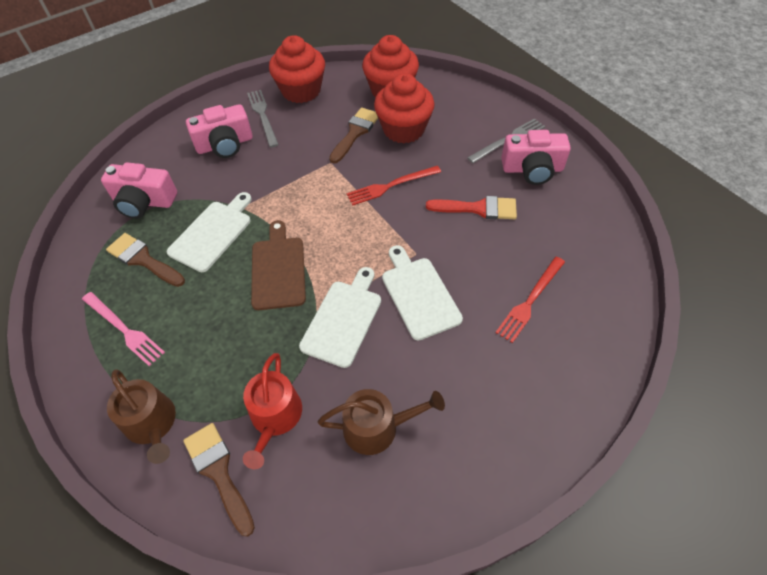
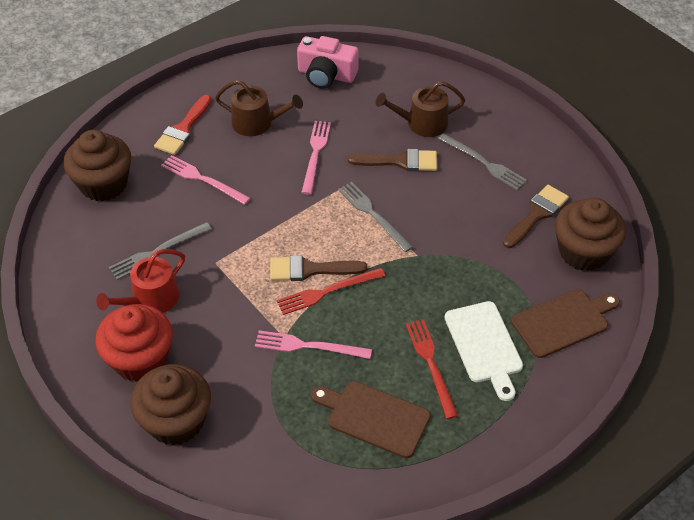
brown cupcake: none = 0 -> [64,130,131,201] [130,364,211,446] [555,197,626,271] = 3
brown cutting board: [251,220,306,310] = 1 -> [311,381,431,458] [511,289,620,358] = 2
grey fork: [247,90,279,148] [467,118,545,163] = 2 -> [109,222,212,280] [338,182,413,252] [438,133,527,190] = 3
pink camera: [101,163,177,219] [186,104,253,158] [501,130,571,185] = 3 -> [297,36,359,89] = 1
pink fork: [82,292,165,366] = 1 -> [161,155,250,205] [255,330,372,359] [301,121,331,195] = 3
red cupcake: [269,35,325,103] [362,35,419,98] [374,73,435,144] = 3 -> [95,304,173,382] = 1
white cutting board: [167,192,252,272] [299,267,381,368] [382,245,463,341] = 3 -> [444,301,523,401] = 1

